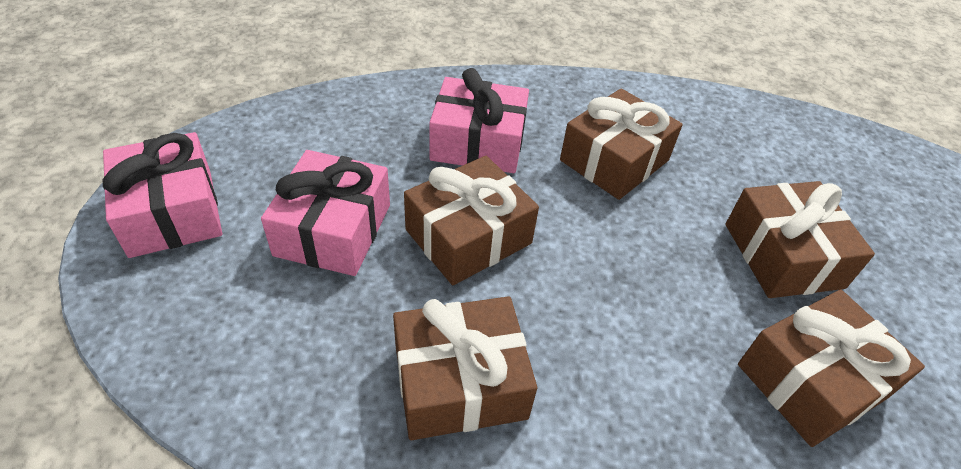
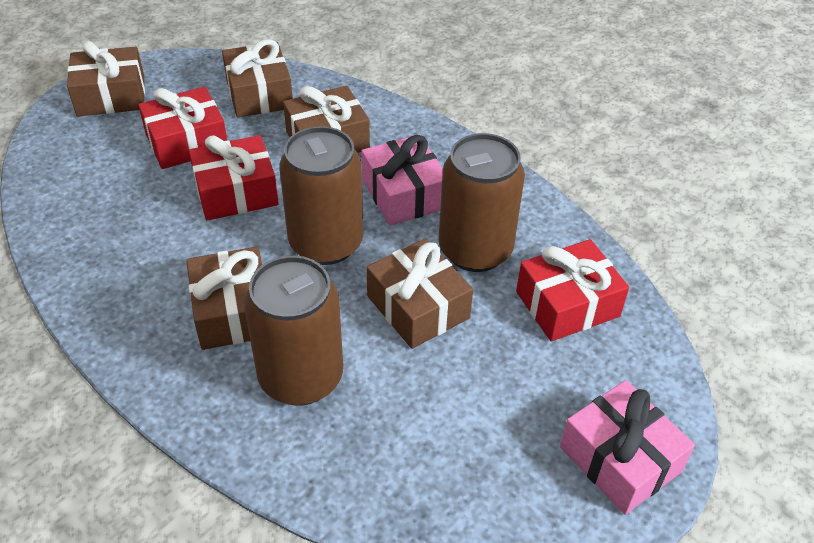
brown can: none = 0 -> [244,256,343,406] [279,126,363,265] [439,133,525,272] = 3
pink gift: [103,132,222,258] [261,150,390,276] [429,68,529,173] = 3 -> [361,135,443,225] [560,380,695,515] = 2
red gift: none = 0 -> [138,87,227,169] [189,135,279,221] [516,239,629,341] = 3

